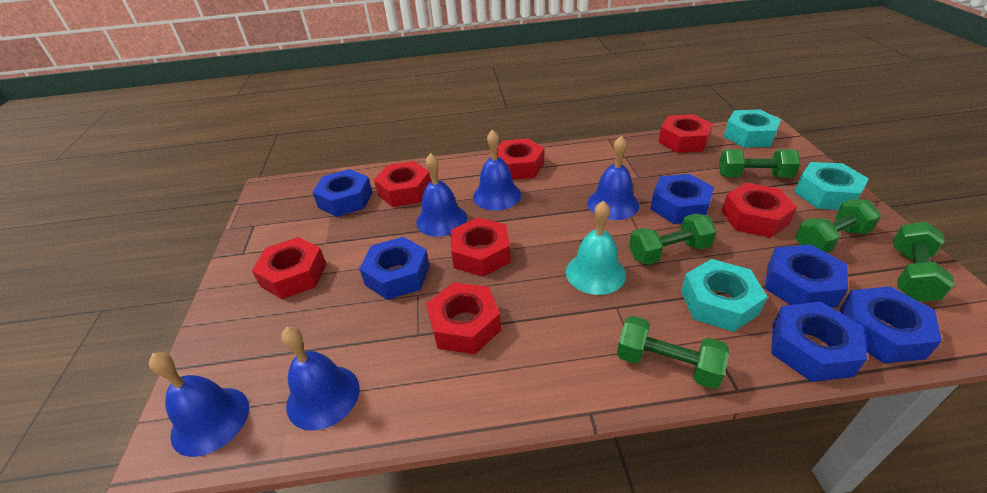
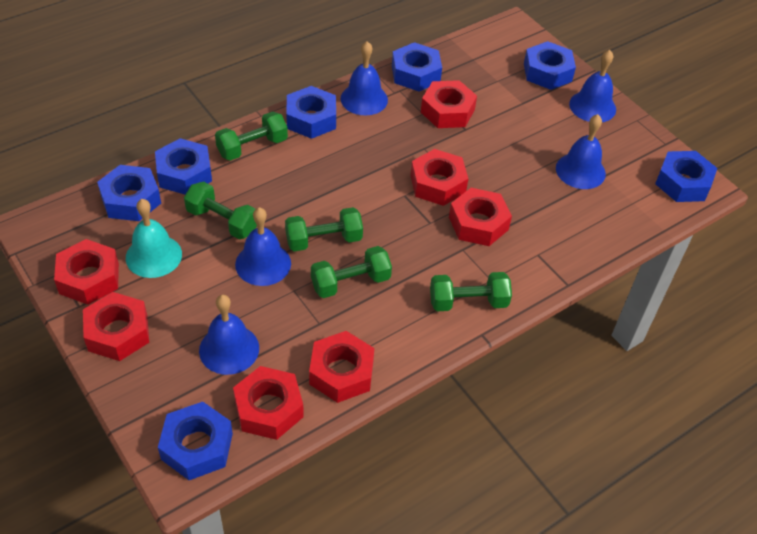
blue nut: [312,169,372,217] [359,237,430,300] [650,174,714,224] [765,244,848,308] [771,302,867,382] [840,286,942,364] = 6 -> [97,165,161,221] [155,138,212,195] [158,402,233,480] [286,86,336,139] [392,42,442,92] [524,41,576,90] [655,151,717,202] = 7
turquoise nut: [681,259,767,332] [724,110,781,148] [794,162,869,210] = 3 -> none = 0

